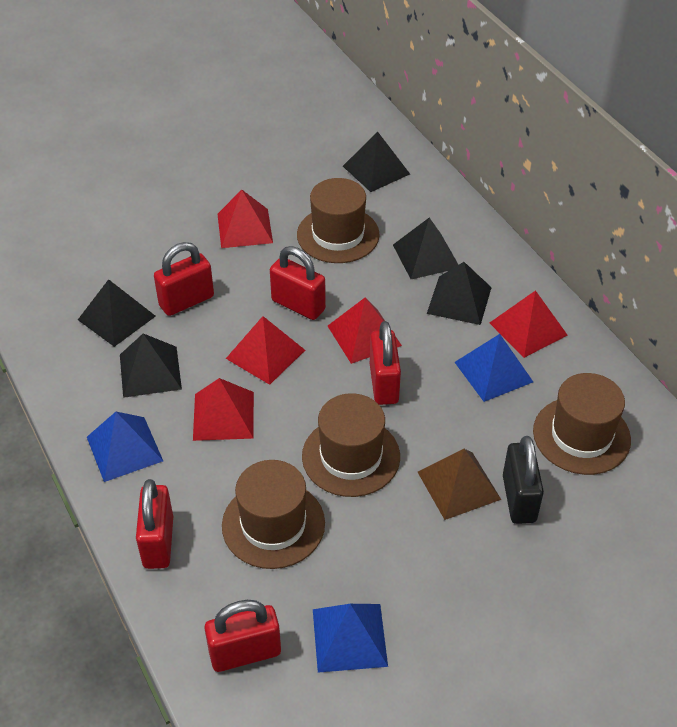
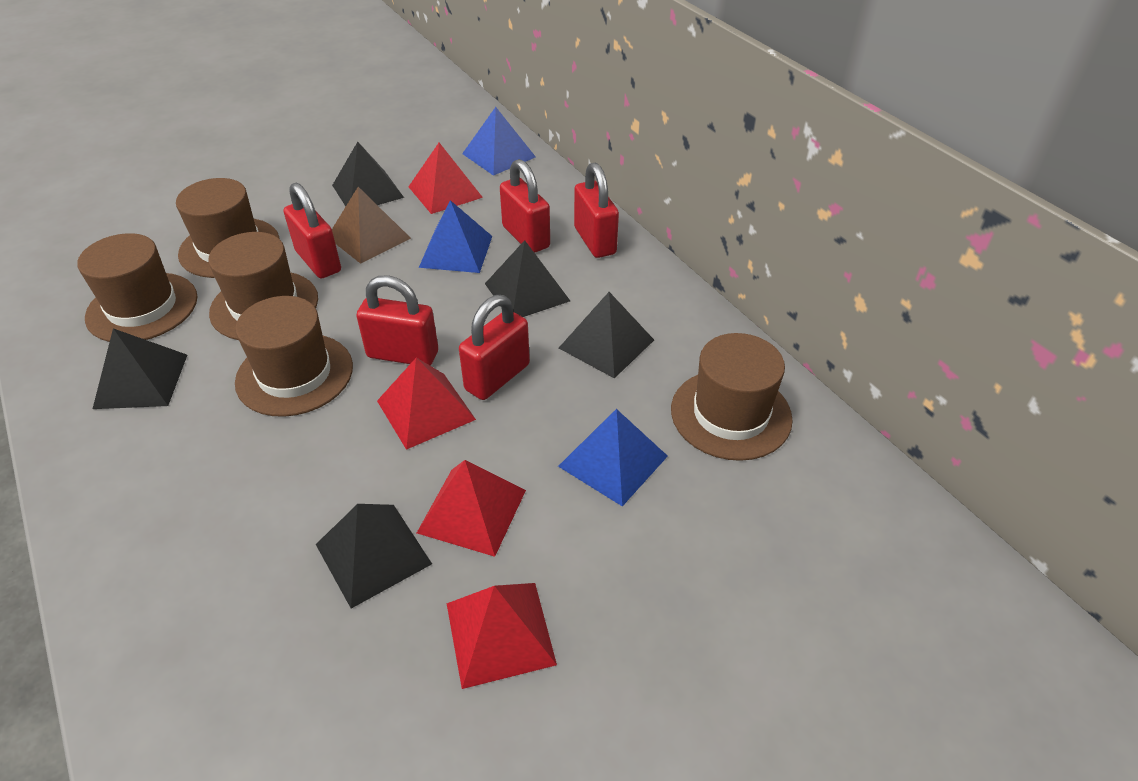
black padlock: [503,436,544,524] = 1 -> none = 0
brown hat: [222,460,325,569] [297,178,380,263] [302,393,400,497] [533,373,631,475] = 4 -> [77,233,197,342] [176,178,280,278] [208,232,318,340] [235,296,353,417] [671,333,793,461] = 5
red pyramid: [193,378,254,441] [218,190,273,248] [226,316,305,385] [328,297,402,364] [490,290,567,358] = 5 -> [377,358,476,450] [408,143,483,214] [417,460,526,557] [447,583,557,689] = 4

